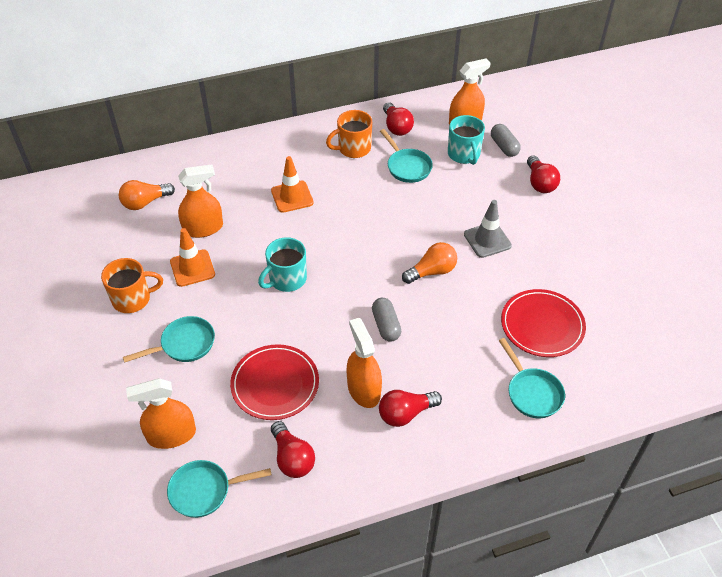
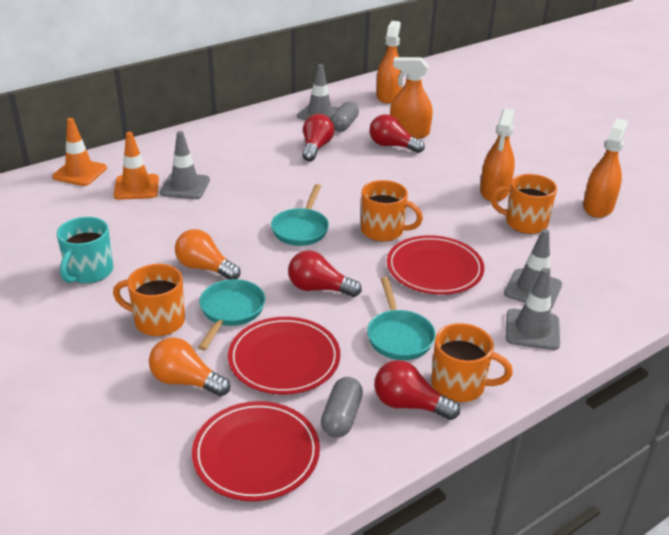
grey traffic cone: [464,200,512,258] = 1 -> [160,131,210,199] [297,64,339,120] [504,229,562,308] [506,268,560,350] = 4
orange mug: [101,258,163,313] [326,110,372,158] = 2 -> [113,264,185,336] [361,180,423,242] [431,323,513,402] [491,174,557,234] = 4
red plate: [230,344,319,420] [501,289,586,357] = 2 -> [192,401,320,501] [228,317,340,395] [387,235,484,295] = 3
turquoise mug: [258,237,307,292] [448,115,485,165] = 2 -> [57,217,113,284] = 1
turquoise pan: [123,316,215,362] [167,460,272,518] [380,129,433,183] [499,338,565,418] = 4 -> [198,279,265,351] [271,184,329,246] [367,277,436,360] = 3

